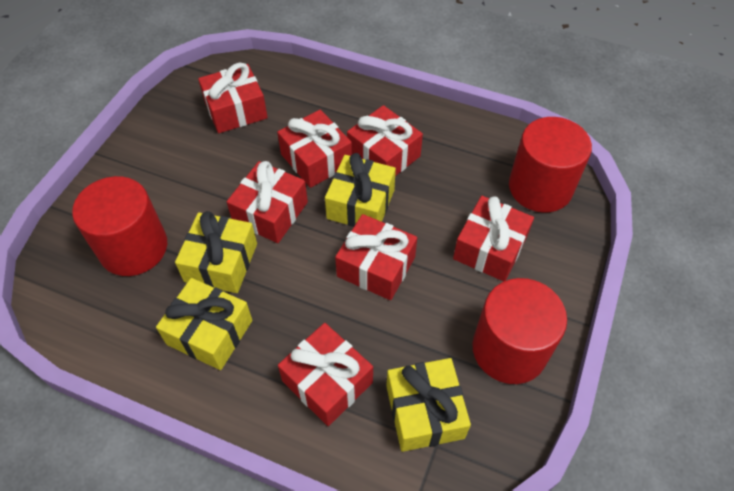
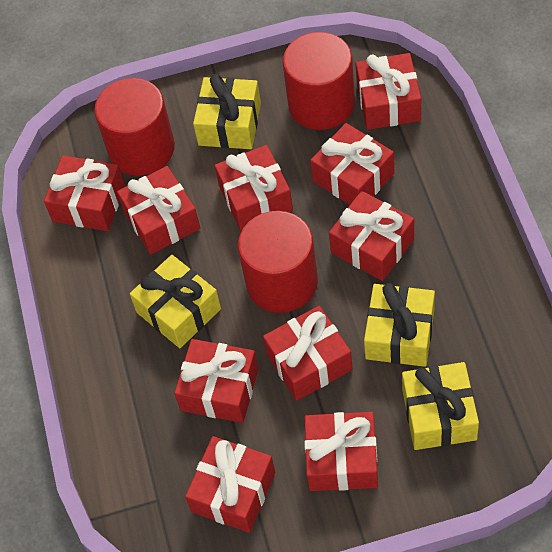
red gift: [198,63,268,133] [227,161,308,243] [277,110,352,188] [278,323,373,426] [335,214,417,300] [347,105,423,176] [453,196,534,282] = 7 -> [44,155,125,231] [117,166,200,255] [174,339,259,423] [185,436,275,533] [215,145,293,231] [263,306,353,401] [304,412,378,491] [310,123,394,205] [329,191,414,281] [356,53,421,130] = 10

